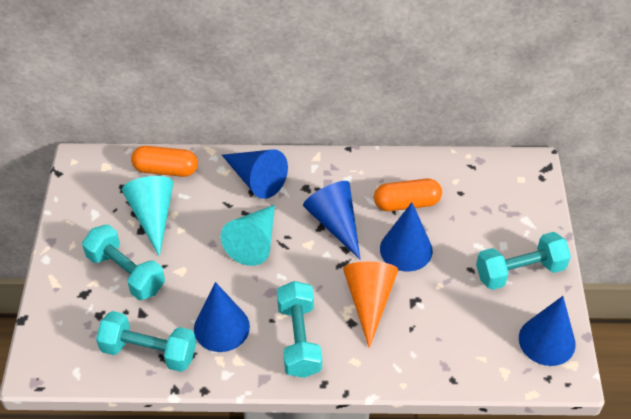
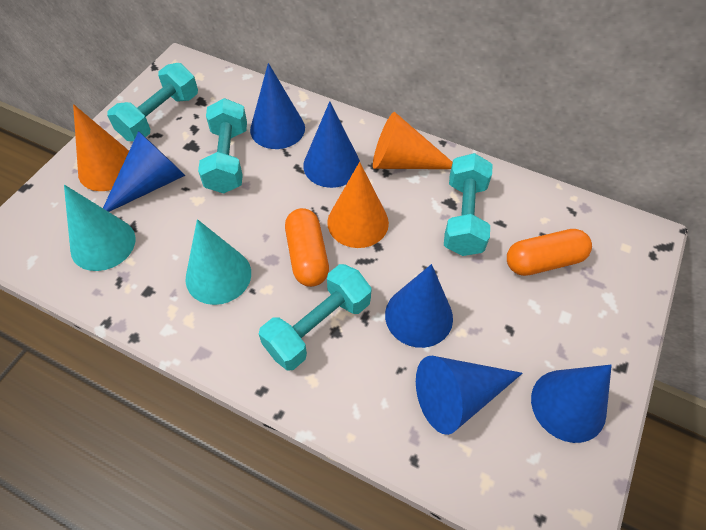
blue cone: [194,282,250,352] [222,149,288,199] [303,181,361,260] [380,202,433,271] [519,296,576,366] = 5 -> [103,131,186,212] [250,63,305,149] [303,101,360,188] [385,264,453,348] [416,356,523,435] [531,365,612,443] = 6
orange cone: [343,261,398,348] = 1 -> [73,104,129,191] [327,162,389,248] [373,112,453,169] = 3

